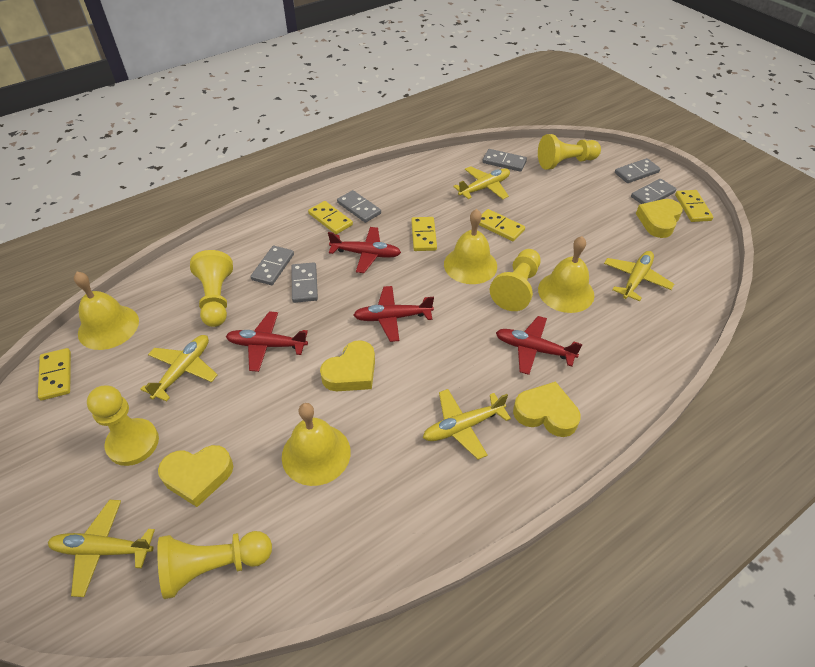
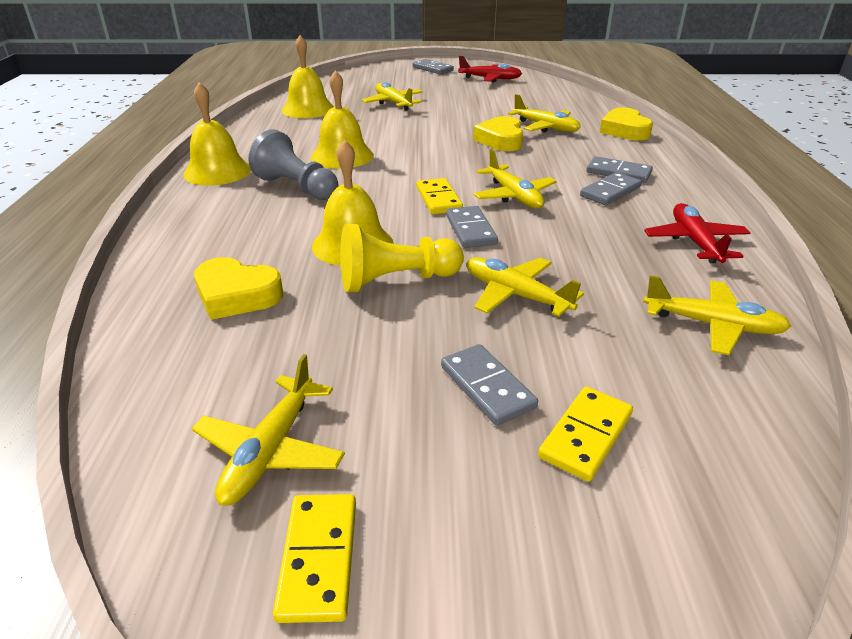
grey domino: [251,246,294,285] [291,262,318,303] [337,190,381,223] [482,149,527,172] [615,158,660,183] [631,179,676,204] = 6 -> [413,59,454,74] [441,344,538,425] [446,206,498,248] [580,172,642,205] [586,156,653,183] = 5
grey pawn: none = 0 -> [248,129,338,200] = 1
red plane: [226,311,308,372] [328,227,401,273] [354,286,434,342] [496,316,582,375] = 4 -> [458,56,522,83] [644,203,750,264] = 2
yellow domino: [38,348,71,401] [308,201,353,234] [411,217,437,251] [479,209,525,241] [675,190,713,222] = 5 -> [273,494,356,623] [416,178,463,214] [538,387,633,482] = 3
yellow heart: [158,445,233,507] [320,340,375,391] [513,382,581,437] [636,199,683,238] = 4 -> [194,257,283,320] [473,116,523,151] [600,107,653,141] = 3
yellow pawn: [87,385,159,466] [157,531,272,599] [190,250,233,327] [490,249,541,311] [538,134,601,170] = 5 -> [340,224,464,292] = 1
yellow plane: [48,500,155,597] [140,335,218,402] [423,389,511,460] [453,166,510,199] [604,251,674,301] = 5 -> [192,354,345,506] [362,82,423,111] [467,257,584,317] [473,149,557,209] [508,94,581,132] [643,275,792,355] = 6

